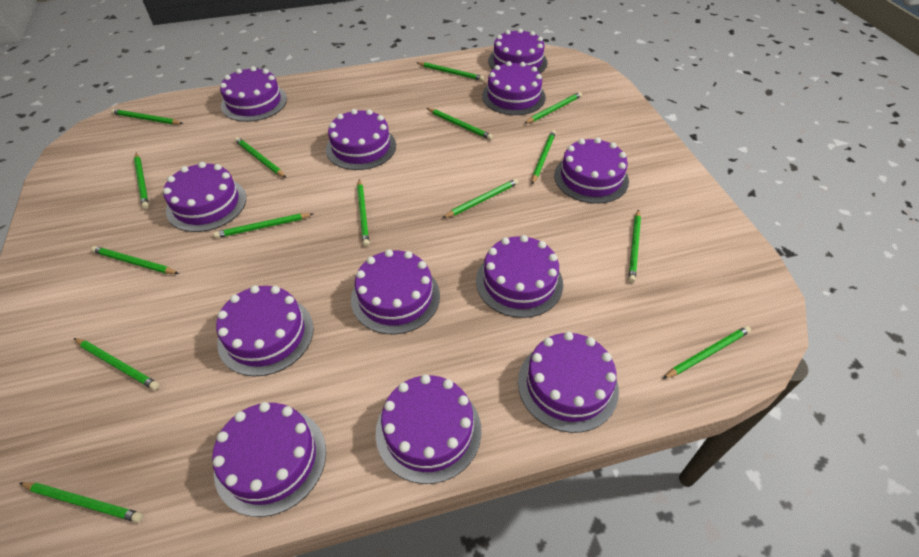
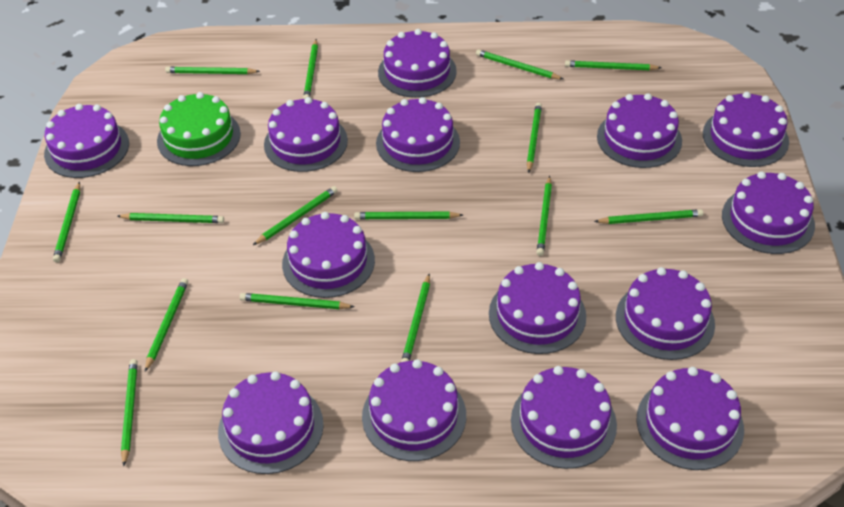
green cake: none = 0 -> [157,92,241,166] = 1
purple cake: [163,162,246,232] [212,402,326,517] [216,285,314,376] [220,66,287,122] [326,109,396,170] [351,249,440,334] [375,375,482,484] [476,235,563,318] [482,61,546,115] [488,29,547,73] [518,332,619,433] [554,138,629,204] = 12 -> [44,104,129,178] [218,371,324,474] [264,97,348,172] [282,212,375,298] [362,359,466,461] [376,97,460,172] [378,29,457,98] [489,262,586,354] [511,366,617,469] [597,93,682,168] [616,267,715,360] [636,367,744,470] [703,92,789,167] [722,171,815,254] = 14

